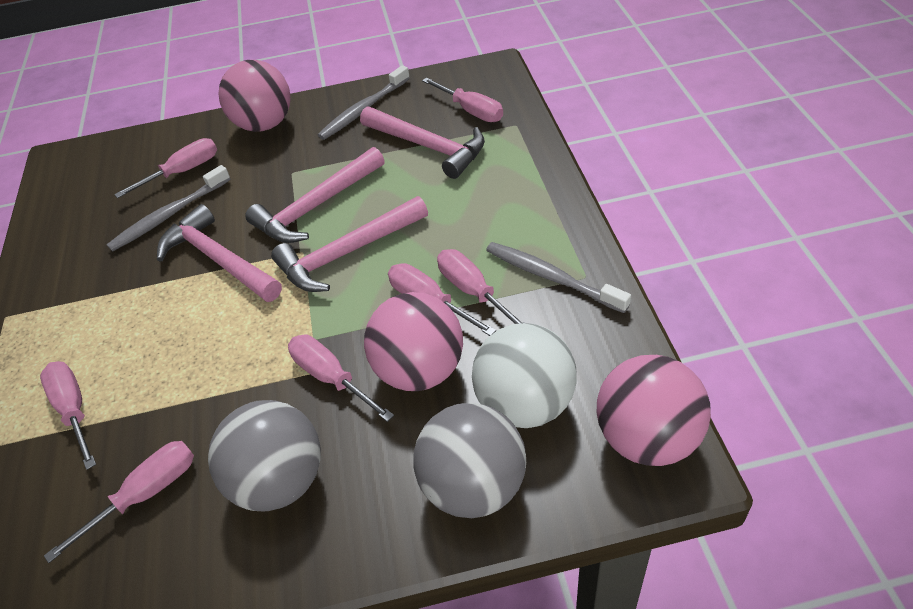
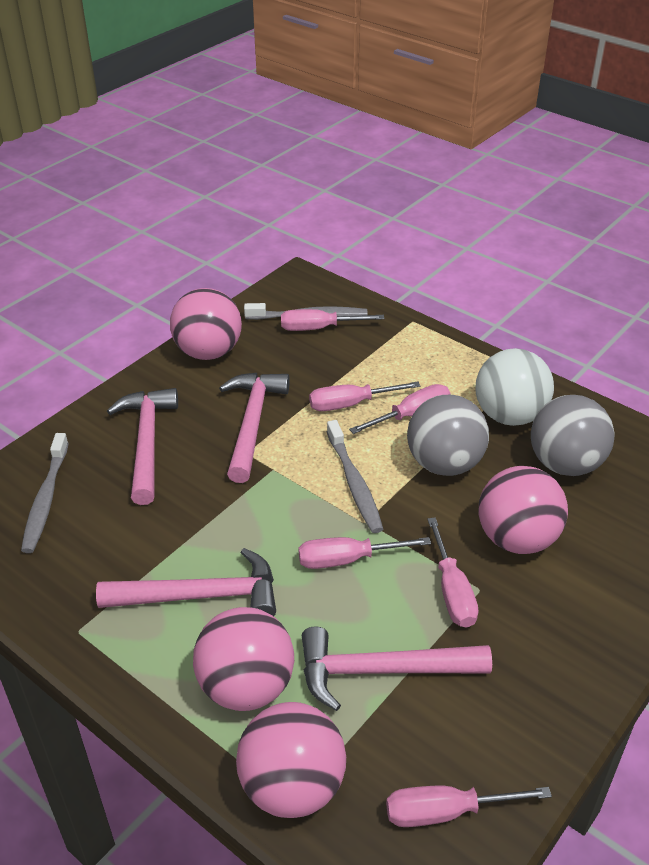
pink ball: [219,60,291,132] [364,292,463,391] [597,355,711,466] = 3 -> [170,288,242,360] [193,607,294,711] [236,702,346,818] [478,466,568,554] = 4
pink screwdriver: [40,361,96,470] [44,441,194,563] [114,138,217,198] [288,335,394,422] [388,263,496,336] [422,77,503,122] [437,249,524,324] = 7 -> [281,309,384,331] [299,537,431,569] [309,382,421,411] [349,384,450,434] [386,786,552,827] [427,517,478,628] = 6

